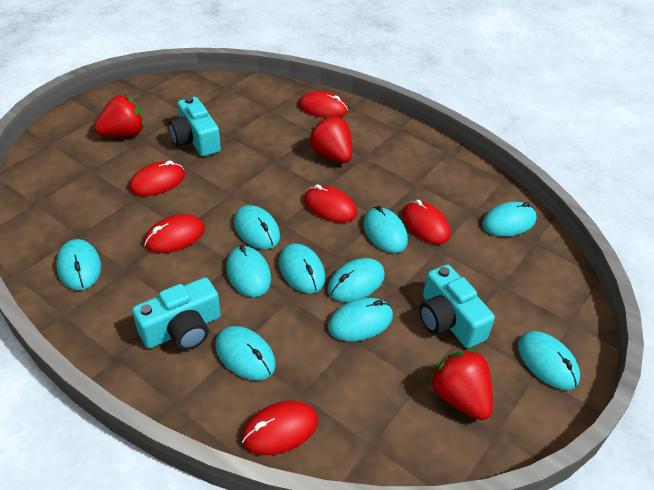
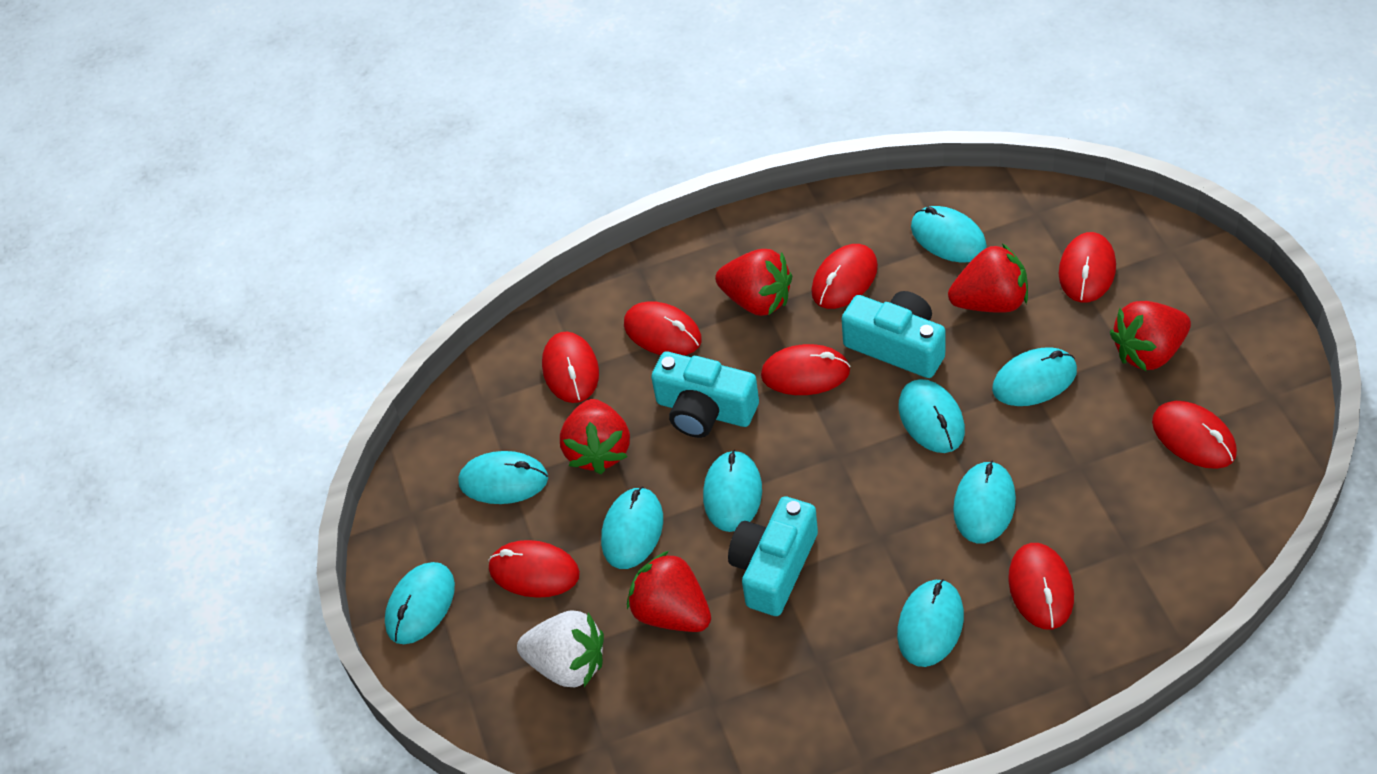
red mouse: [129,160,185,196] [144,214,205,253] [241,401,318,455] [299,91,348,118] [304,184,357,223] [402,200,450,244] = 6 -> [488,540,580,598] [542,331,599,403] [624,301,702,356] [761,344,850,395] [811,244,878,309] [1008,543,1074,630] [1059,232,1116,303] [1152,401,1237,469] = 8
red strawberry: [94,95,144,137] [308,115,352,163] [429,349,493,420] = 3 -> [560,399,630,474] [627,551,711,632] [715,249,792,316] [948,243,1028,313] [1110,301,1191,371] = 5
turquoise mouse: [56,239,101,290] [216,326,276,380] [226,245,271,297] [234,205,280,249] [279,243,325,293] [327,258,385,302] [328,298,393,341] [363,206,408,253] [482,202,537,237] [518,331,580,390] = 10 -> [385,562,455,644] [458,451,548,504] [601,487,663,569] [703,450,762,532] [897,579,964,667] [899,379,965,453] [911,206,987,263] [953,461,1016,543] [992,347,1077,406] = 9
white strawberry: none = 0 -> [517,611,604,687] = 1

